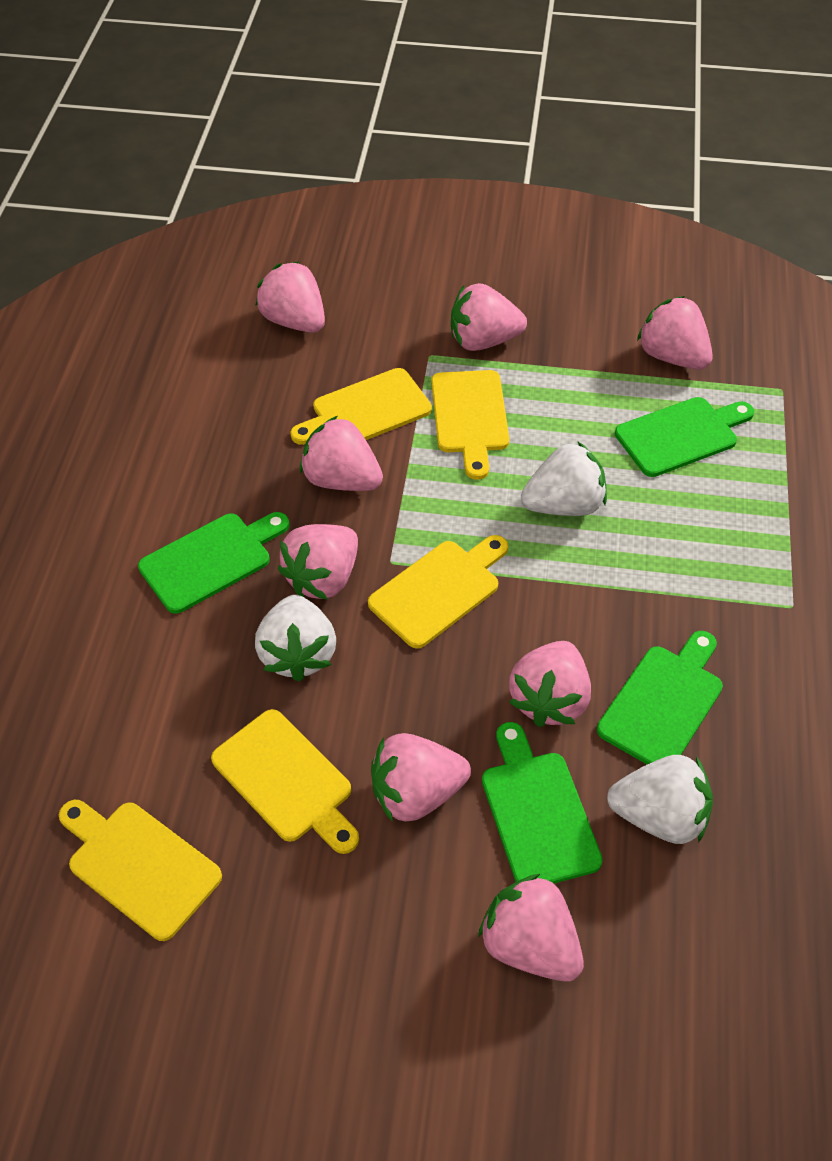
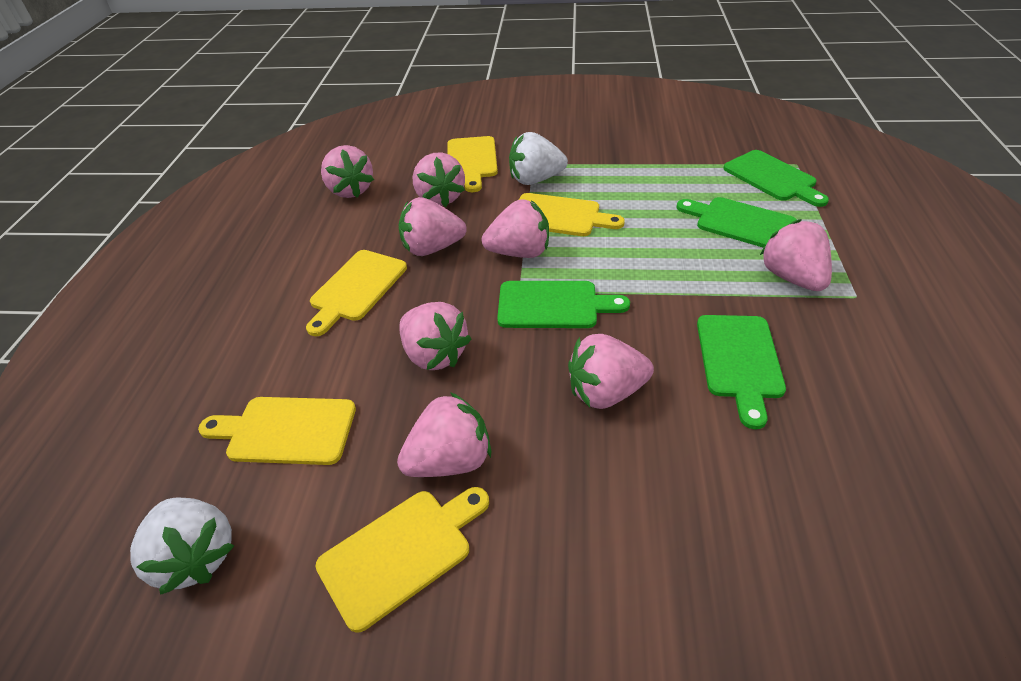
white strawberry: [255,595,336,682] [521,441,607,516] [607,755,713,844] = 3 -> [130,498,235,595] [509,132,568,185] = 2

